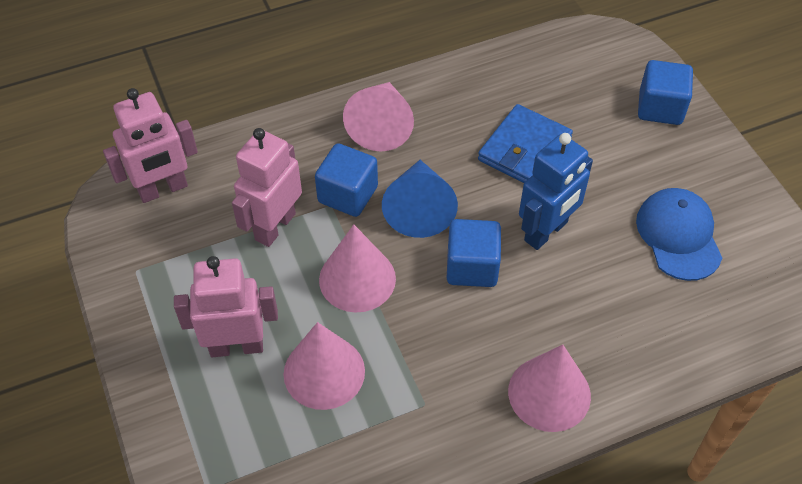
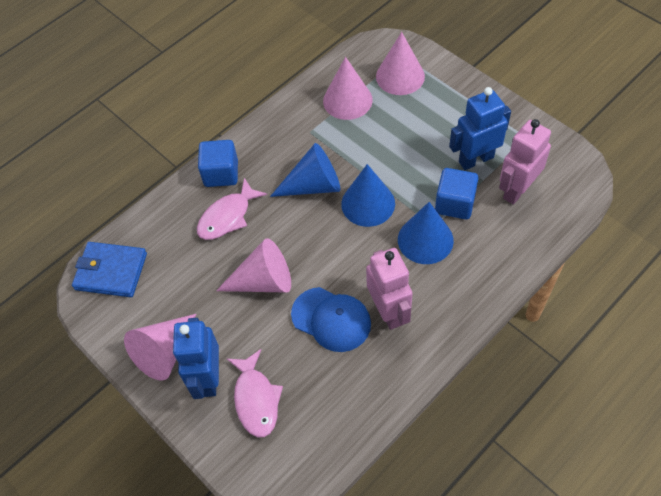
blue cone: [382,160,458,238] = 1 -> [270,143,340,197] [341,164,395,227] [398,202,454,264] = 3
blue cube: [315,143,378,217] [447,219,501,287] [638,60,693,125] = 3 -> [198,140,238,187] [435,168,479,219] = 2
blue robot: [519,133,593,250] = 1 -> [173,318,219,399] [449,87,511,170] = 2
pink fish: none = 0 -> [197,178,267,240] [227,349,283,437] = 2
pink robot: [103,88,198,203] [174,256,278,357] [232,128,302,247] = 3 -> [366,248,413,330] [499,119,551,205] = 2

